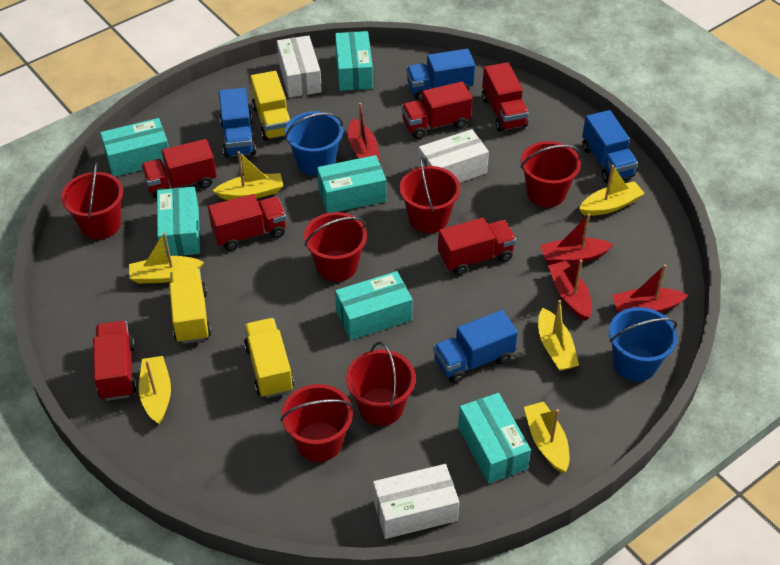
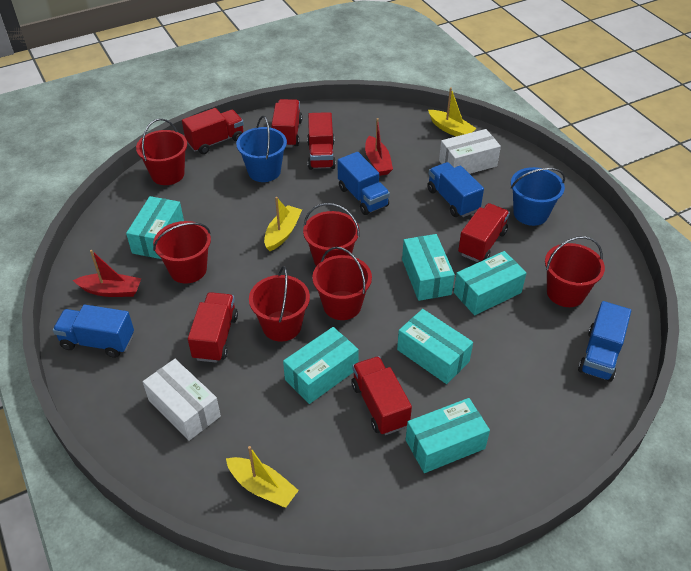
red boat: [348,103,381,162] [540,214,614,264] [548,259,592,321] [612,264,688,313] = 4 -> [73,250,141,297] [365,118,393,176] = 2
white box: [277,35,322,98] [373,464,459,539] [418,129,489,183] = 3 -> [143,359,221,441] [439,129,501,174] = 2
yellow boat: [129,232,204,284] [139,356,171,424] [213,151,283,200] [524,402,569,473] [538,300,579,371] [579,165,645,216] = 6 -> [226,446,299,508] [264,197,302,251] [428,88,477,136] = 3
yellow truck: [169,268,211,344] [244,318,294,398] [250,71,290,141] = 3 -> none = 0

